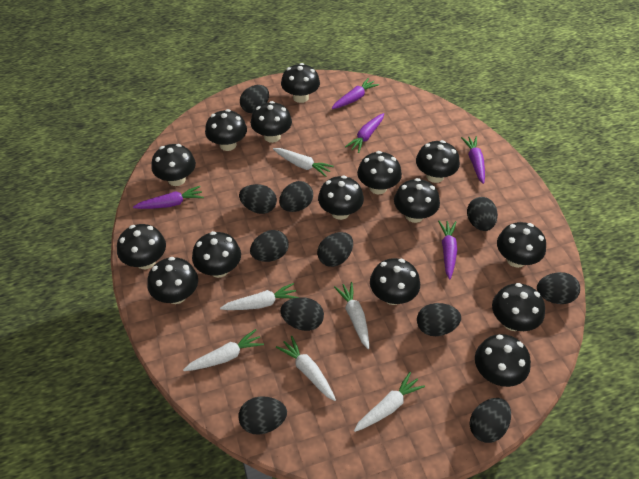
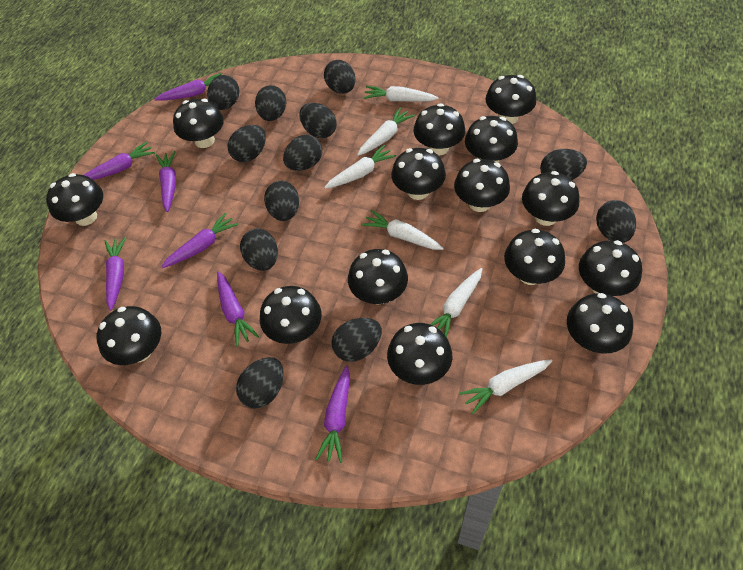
black egg: [238,396,287,435] [239,184,277,214] [240,85,269,113] [250,230,289,262] [279,181,313,212] [280,297,324,331] [317,232,353,267] [417,303,461,336] [467,197,498,231] [469,398,511,443] [537,272,580,304] = 11 -> [207,75,240,110] [228,125,266,162] [236,357,284,409] [240,229,278,271] [255,85,286,121] [264,181,299,221] [283,135,322,171] [299,103,337,138] [324,60,356,94] [332,318,382,362] [540,149,587,180] [596,200,636,243] = 12
purple carrot: [133,186,204,209] [331,78,379,109] [345,113,384,153] [438,221,457,279] [461,136,485,184] = 5 -> [84,142,155,180] [104,237,126,311] [154,73,222,101] [156,151,176,212] [161,213,238,268] [217,271,259,347] [316,365,350,463] = 7

